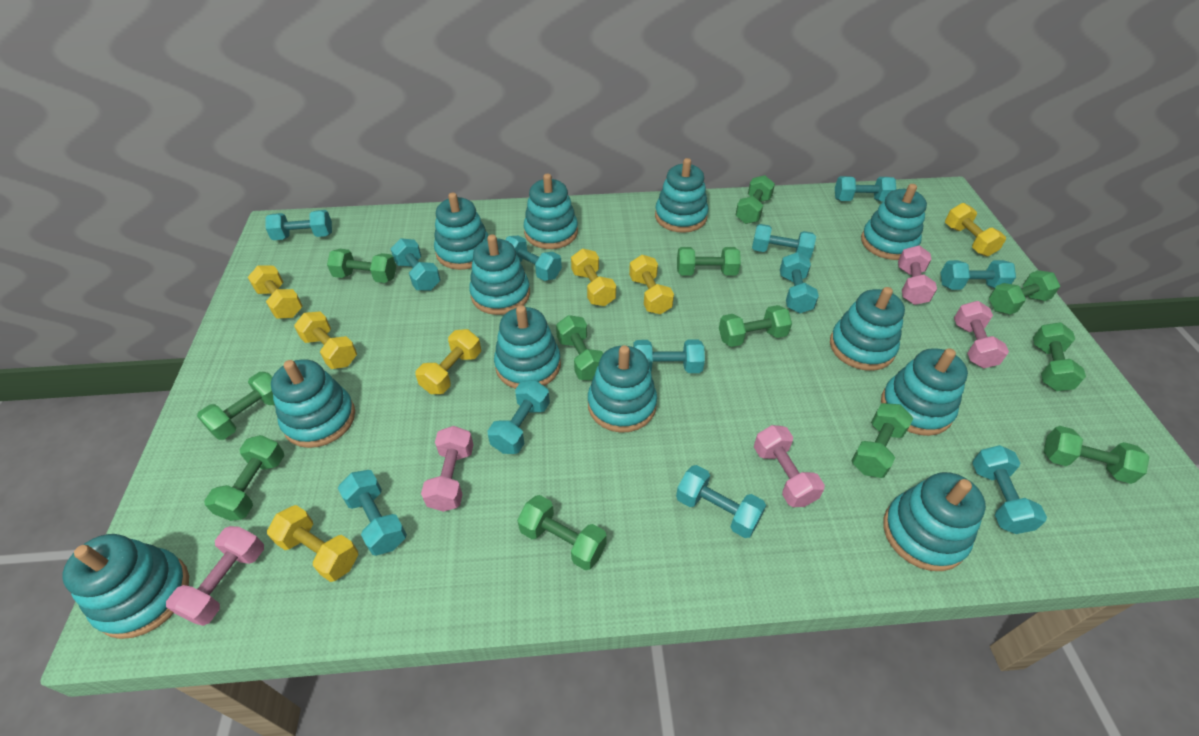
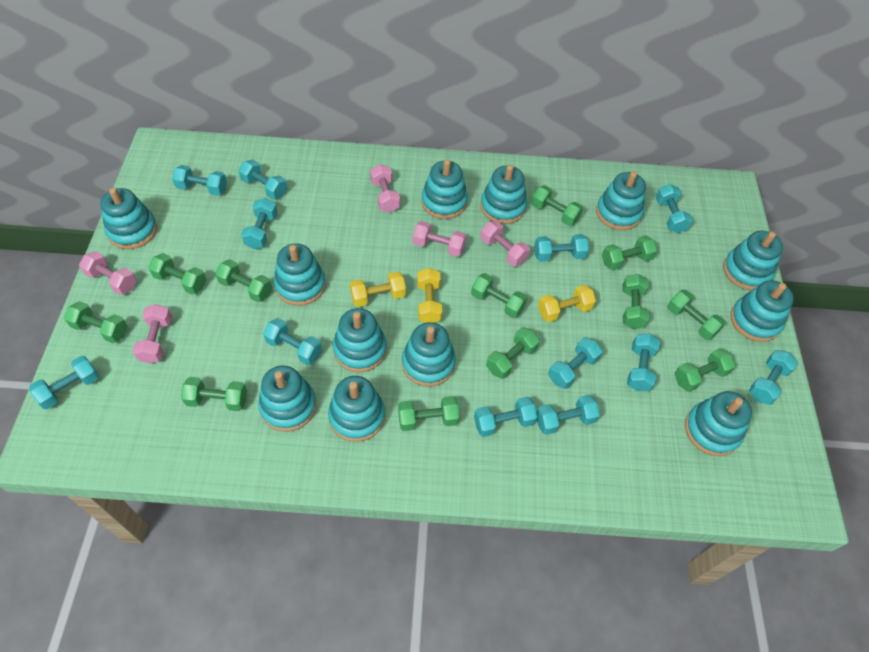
yellow dumbbell: [248,265,303,319] [267,505,359,582] [294,312,357,369] [415,329,481,394] [571,249,616,306] [629,255,674,314] [945,203,1006,256] = 7 -> [350,272,406,307] [417,268,442,323] [538,285,596,322] = 3

